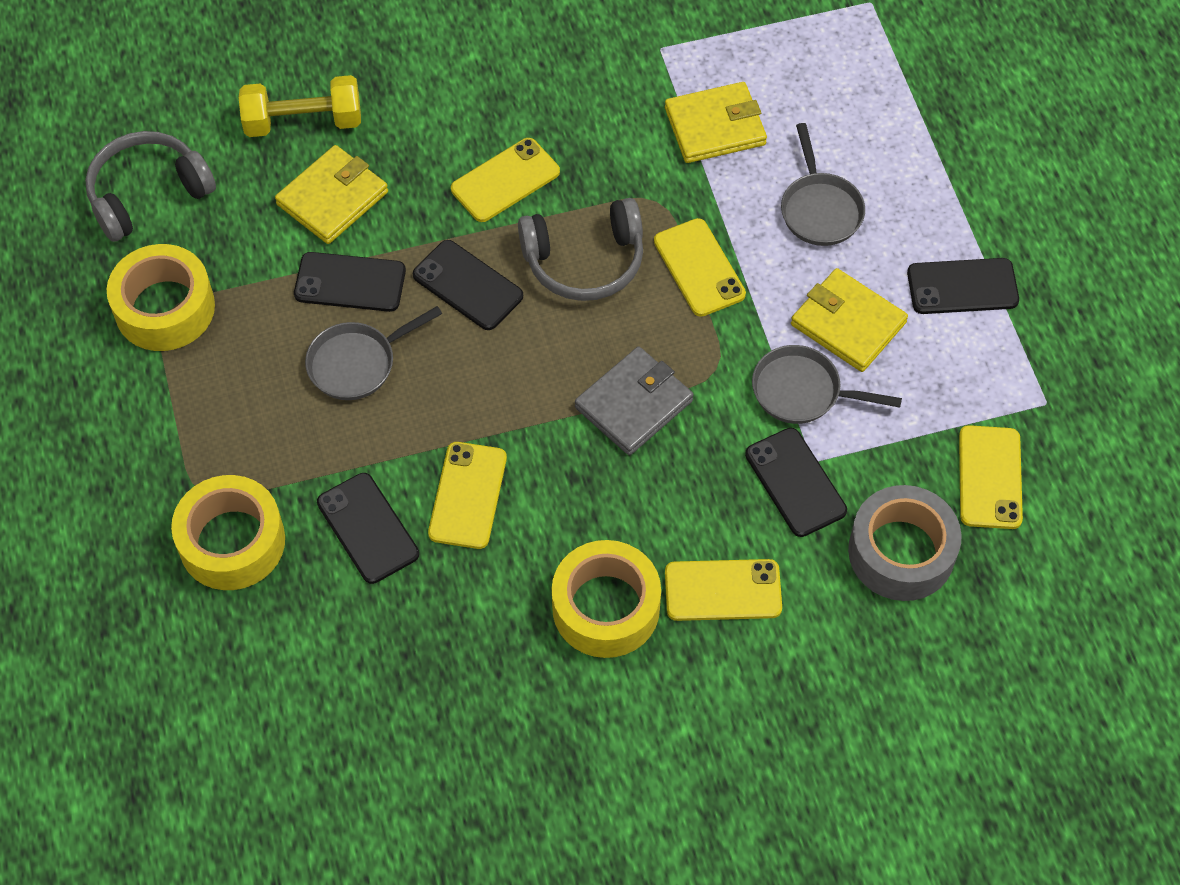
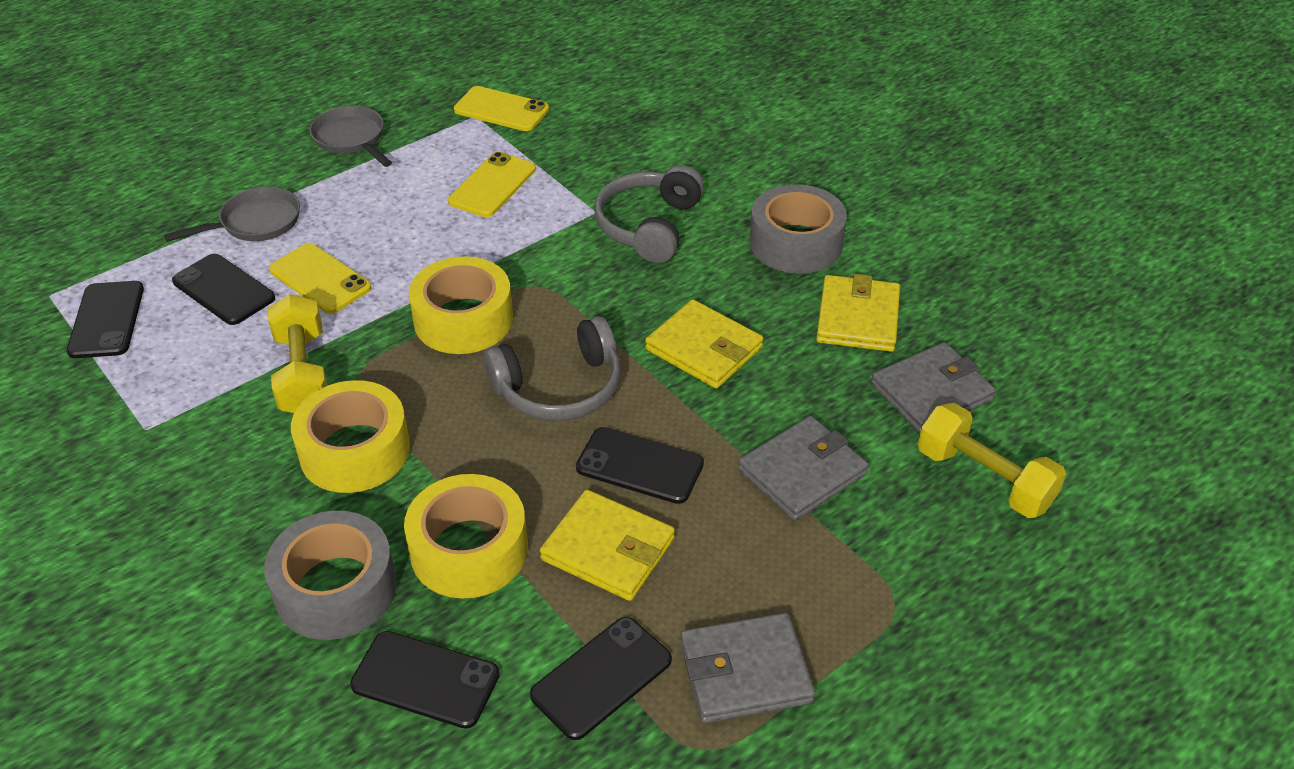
grey pan: [305,306,442,400] [752,345,902,424] [781,123,865,246] = 3 -> [164,186,300,242] [310,106,392,167] = 2
grey tape: [848,485,962,601] = 1 -> [264,511,397,640] [750,184,847,274] = 2
grey wallet: [575,347,694,455] = 1 -> [680,613,815,723] [738,416,869,521] [871,342,996,433] = 3
yellow dumbbell: [239,75,361,137] = 1 -> [267,294,328,413] [918,403,1066,518] = 2
yellow phone: [428,442,507,549] [451,138,560,222] [654,218,746,317] [665,559,782,621] [959,425,1023,529] = 5 -> [269,243,371,314] [448,152,536,217] [454,86,549,131] = 3

